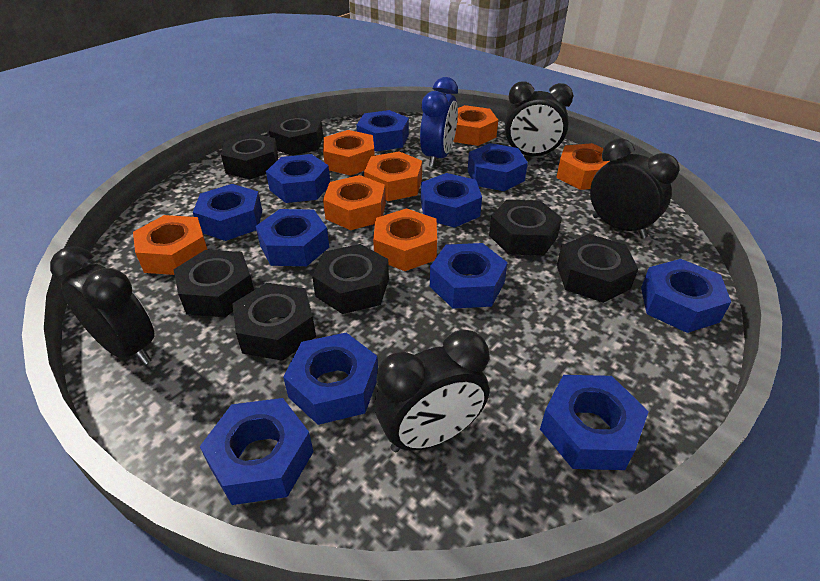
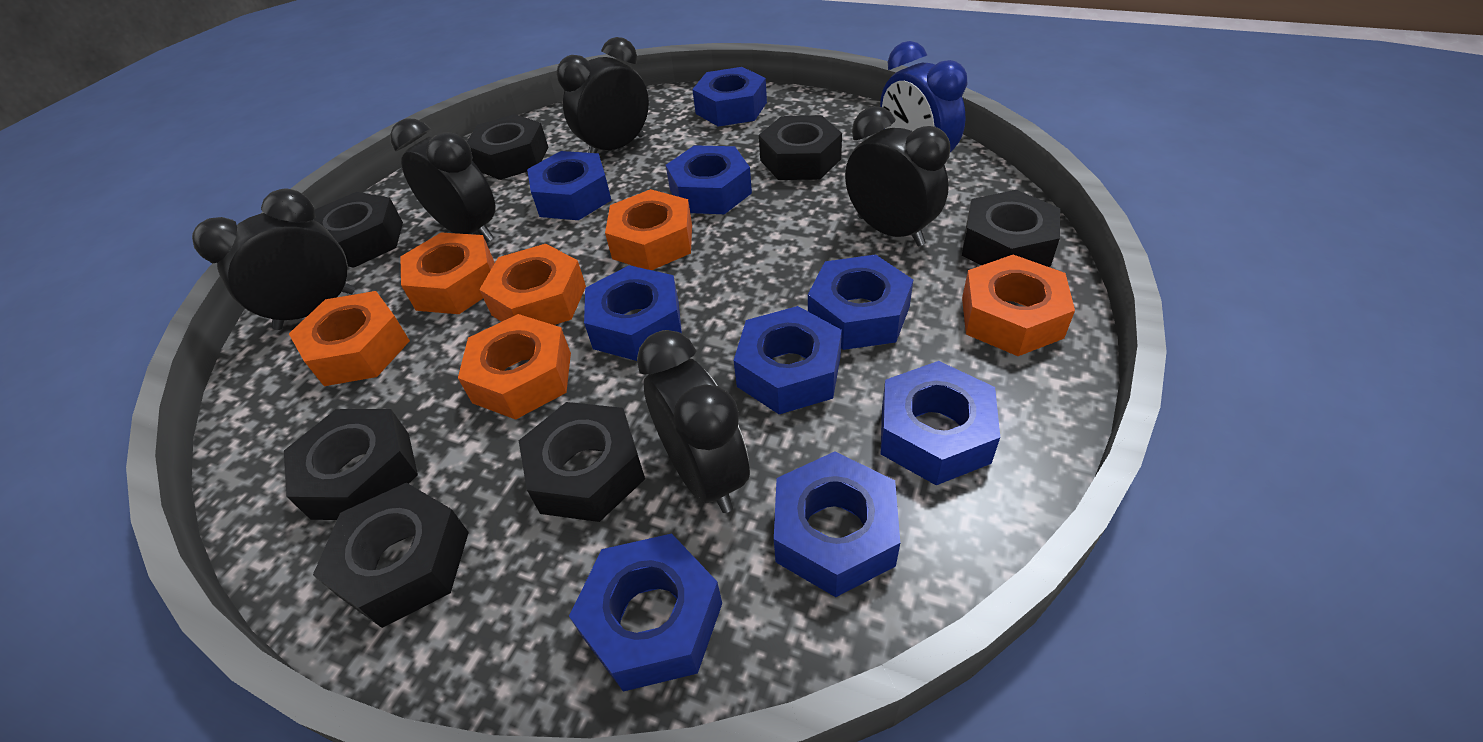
black clock: [50,246,155,365] [375,330,489,452] [505,82,573,158] [590,138,680,239] = 4 -> [192,189,355,330] [390,118,496,242] [556,37,649,153] [637,330,750,513] [845,106,950,246] = 5
blue nut: [193,184,262,241] [200,398,314,505] [256,209,329,266] [266,154,330,203] [283,333,378,425] [356,110,409,151] [421,173,482,228] [430,243,508,309] [467,143,528,191] [540,375,649,470] [641,259,731,333] = 11 -> [527,151,611,220] [569,534,722,692] [584,265,682,361] [666,145,752,214] [692,67,767,127] [734,306,842,414] [774,451,900,597] [808,254,913,350] [881,361,1000,485] = 9
orange nut: [133,215,208,275] [323,130,375,176] [323,175,386,230] [364,151,422,201] [373,208,437,271] [453,105,498,146] [556,143,609,190] = 7 -> [289,291,410,386] [400,233,494,314] [458,314,571,420] [479,244,586,325] [605,189,692,270] [962,255,1075,356] = 6

